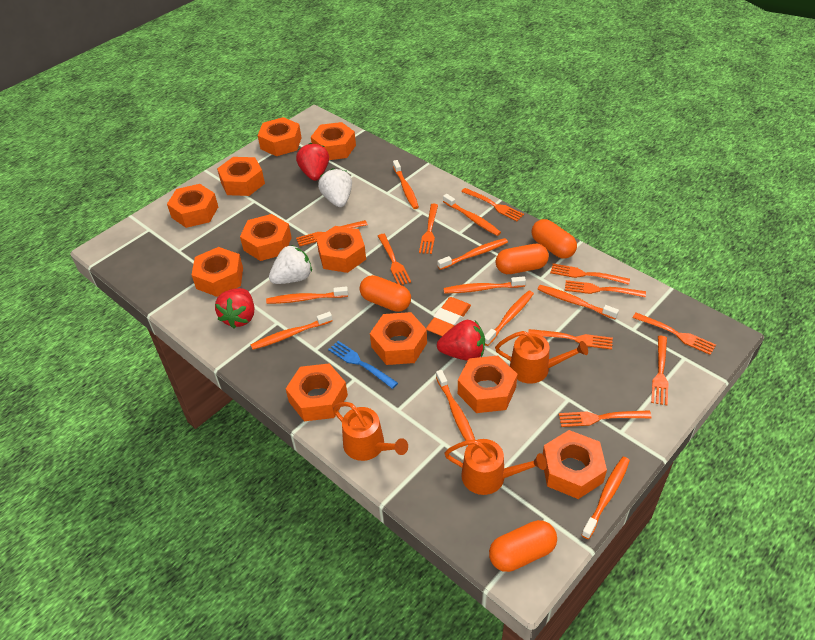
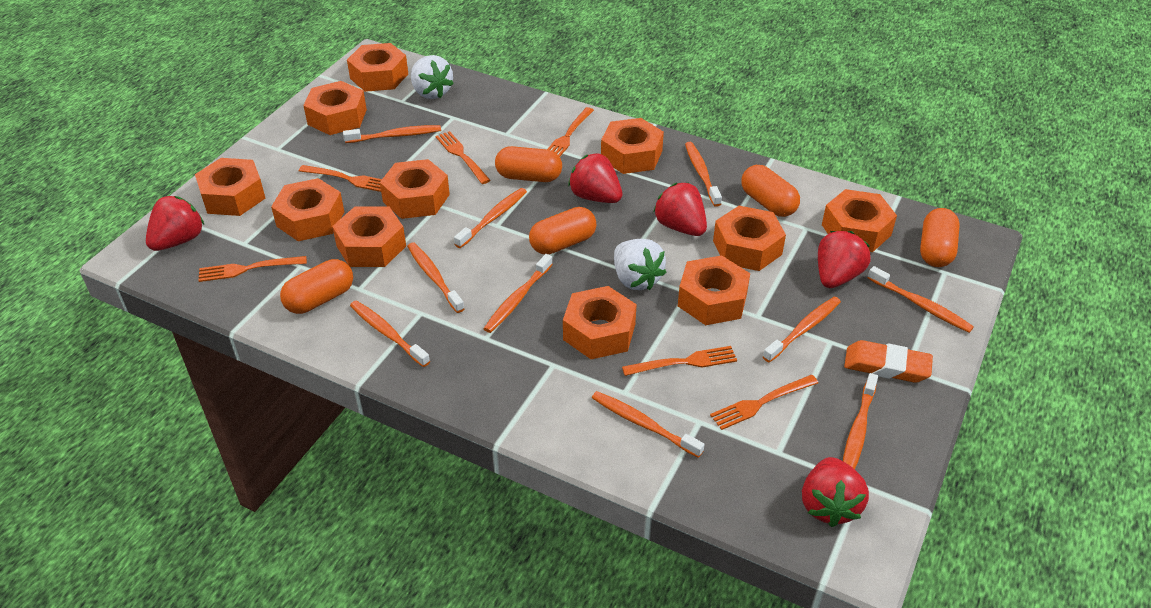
blue fork: [328,341,398,389] = 1 -> none = 0
orange capsule: [360,275,411,312] [489,520,557,572] [496,244,549,274] [532,219,577,259] = 4 -> [280,259,353,314] [495,146,562,182] [529,207,596,254] [741,165,800,217] [920,208,960,267] = 5
orange fork: [296,220,368,246] [378,234,411,285] [419,204,438,254] [461,188,524,221] [528,329,613,350] [550,263,630,285] [559,410,652,427] [565,280,646,297] [633,313,716,355] [651,336,669,405] = 10 -> [198,256,307,282] [299,165,382,192] [435,131,490,184] [547,107,594,157] [622,346,737,376] [710,375,818,430] = 6
orange watering can: [333,402,408,461] [444,439,546,495] [495,331,588,384] = 3 -> none = 0
red strawberry: [215,288,254,328] [296,143,329,181] [437,320,485,361] = 3 -> [146,196,204,251] [568,153,622,203] [653,183,707,236] [802,457,869,527] [818,231,871,288] = 5

